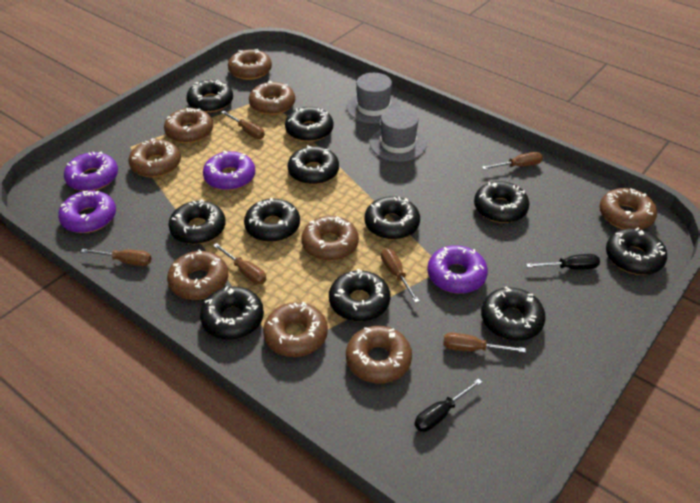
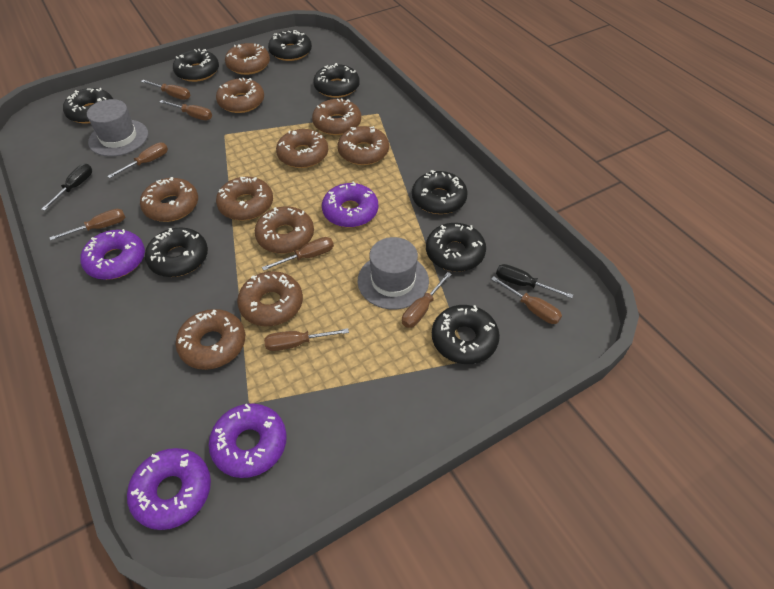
black donut: [168,199,226,244] [186,80,233,113] [200,286,264,340] [244,198,300,242] [285,107,333,142] [288,145,339,185] [329,269,391,321] [365,196,420,240] [474,181,529,223] [481,286,546,341] [606,228,667,275] = 11 -> [63,88,113,124] [145,228,208,277] [173,49,219,82] [268,30,312,61] [313,63,360,98] [412,170,468,214] [426,223,486,272] [432,305,500,364] = 8
brown donut: [129,138,181,177] [164,108,213,143] [167,250,229,300] [228,49,272,80] [249,81,295,115] [263,302,328,357] [301,216,359,261] [346,326,412,383] [599,188,657,229] = 9 -> [140,177,198,222] [175,309,245,370] [216,78,264,113] [216,177,273,220] [225,43,270,75] [237,271,303,326] [255,206,314,254] [276,129,328,168] [312,98,361,135] [338,126,389,165] = 10
brown screwdriver: [81,248,152,266] [213,243,266,285] [221,111,265,139] [381,248,419,303] [443,333,526,352] [482,152,543,170] = 6 -> [49,209,125,241] [107,142,168,178] [141,80,190,100] [160,100,212,120] [262,237,334,271] [264,328,349,351] [402,272,452,328] [491,276,562,324] = 8

